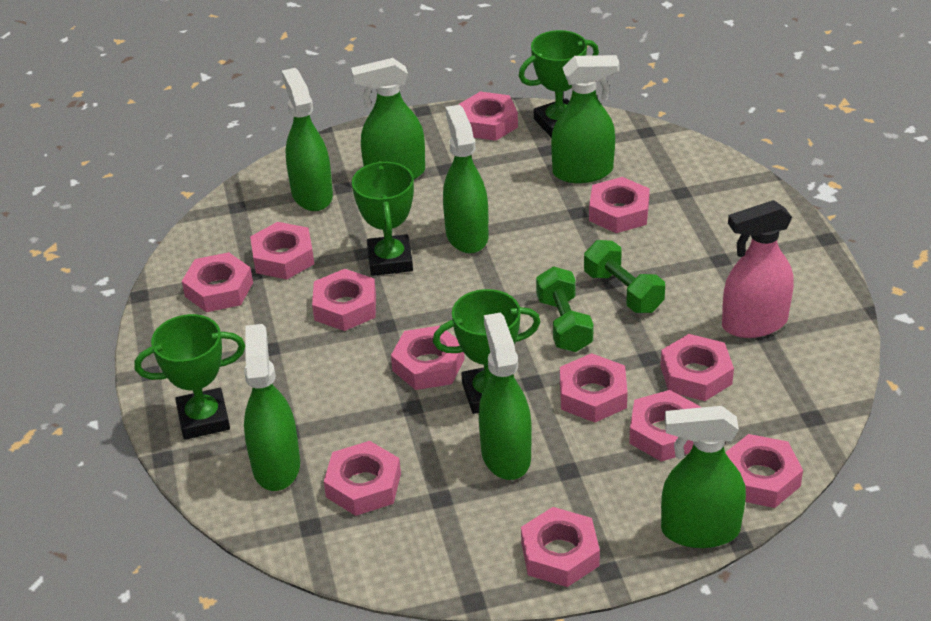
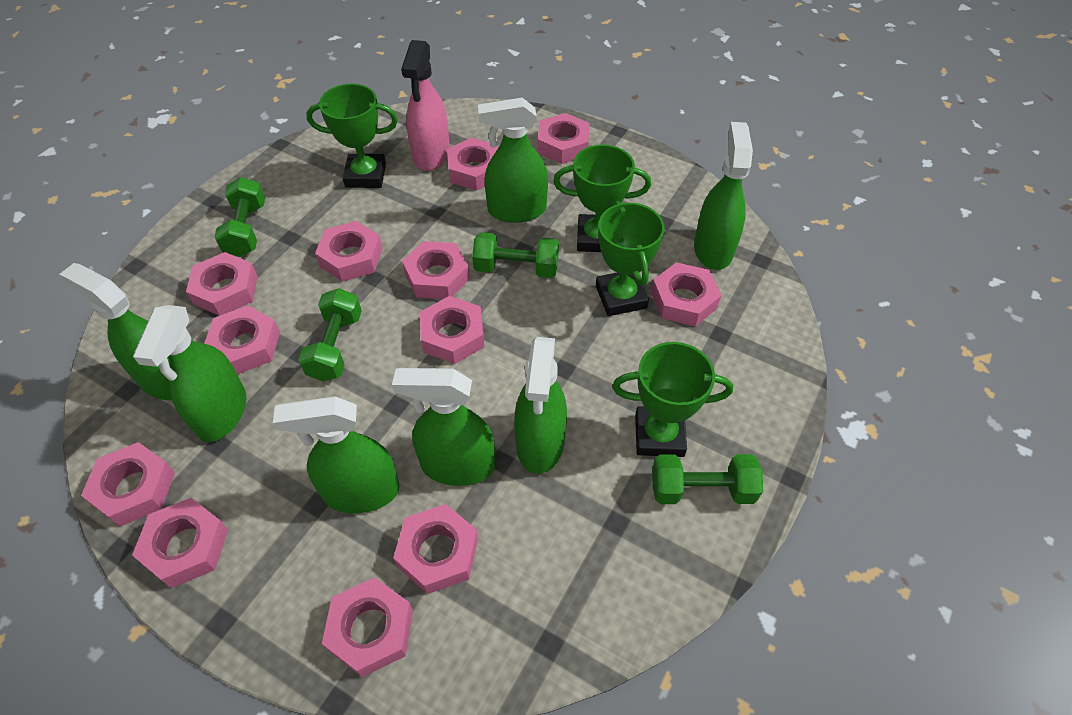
green dumbbell: [536,267,594,352] [584,240,665,313] = 2 -> [214,177,265,257] [298,288,362,381] [472,232,559,278] [652,454,763,504] = 4

